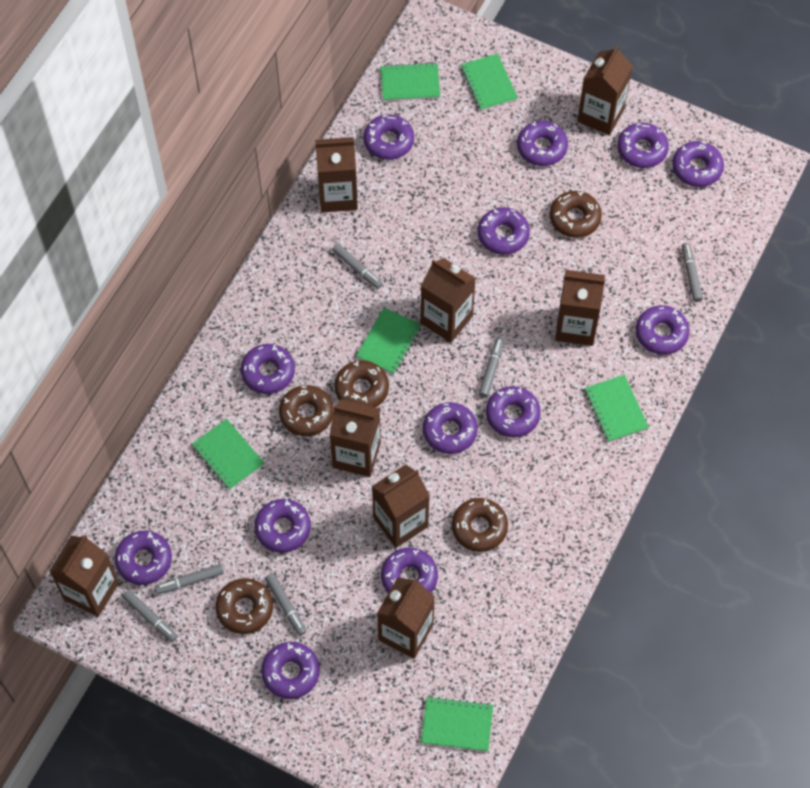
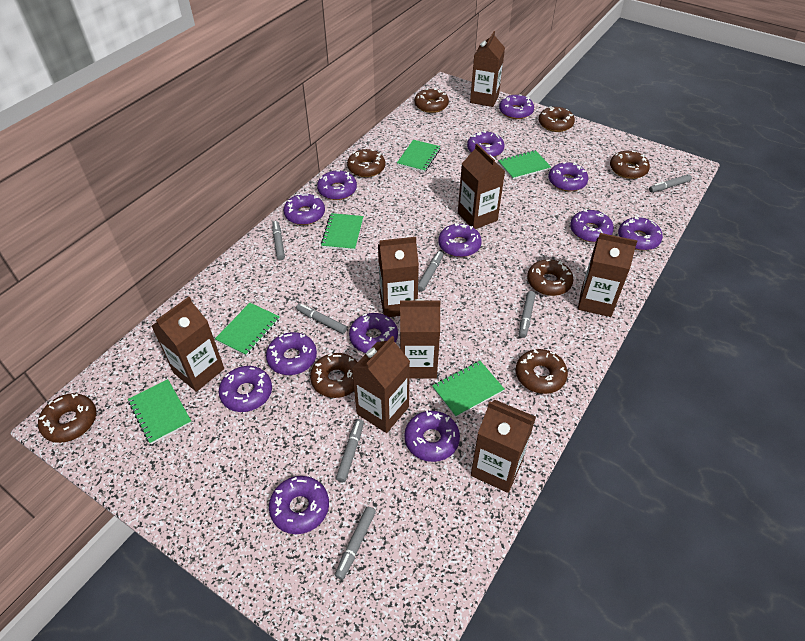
brown donut: [216,578,273,634] [279,385,334,436] [334,360,389,407] [452,498,508,552] [550,191,602,238] = 5 -> [38,393,96,443] [310,353,357,398] [347,149,385,177] [415,88,449,113] [516,349,568,394] [527,259,574,296] [539,106,575,132] [610,151,650,179] = 8
grey marker: [123,590,178,642] [155,564,224,594] [265,574,306,636] [332,243,383,289] [479,337,504,398] [682,243,703,302] = 6 -> [272,221,285,260] [296,304,347,334] [335,507,376,580] [336,419,364,482] [418,251,443,292] [519,291,535,338] [649,174,692,192] = 7

